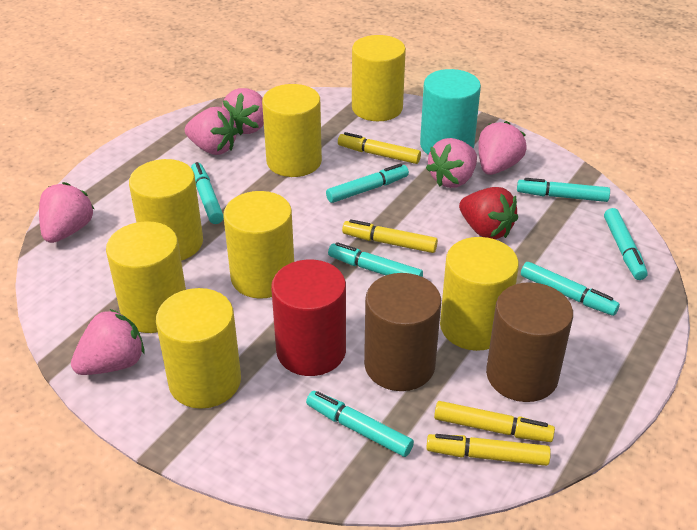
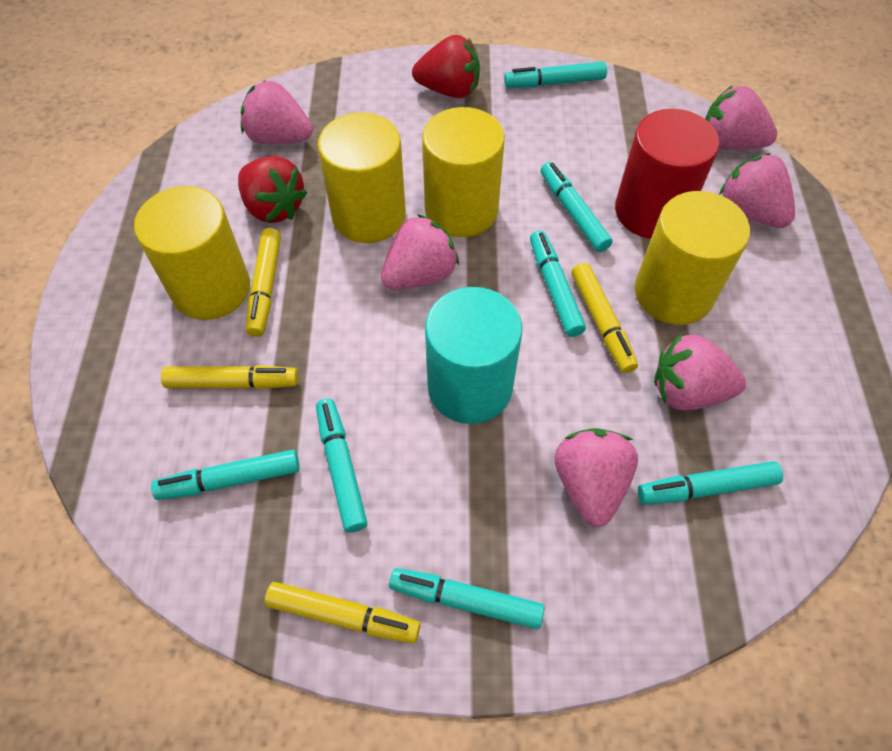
brown cylinder: [364,273,441,391] [486,282,573,402] = 2 -> none = 0
red strawberry: [459,187,518,239] = 1 -> [238,156,307,223] [412,35,480,98] = 2
yellow cylinder: [106,221,186,333] [129,159,203,261] [156,288,241,409] [223,191,294,299] [262,84,322,177] [352,35,406,121] [440,237,519,351] = 7 -> [134,186,250,320] [318,113,406,243] [422,107,505,237] [635,191,750,325] = 4

